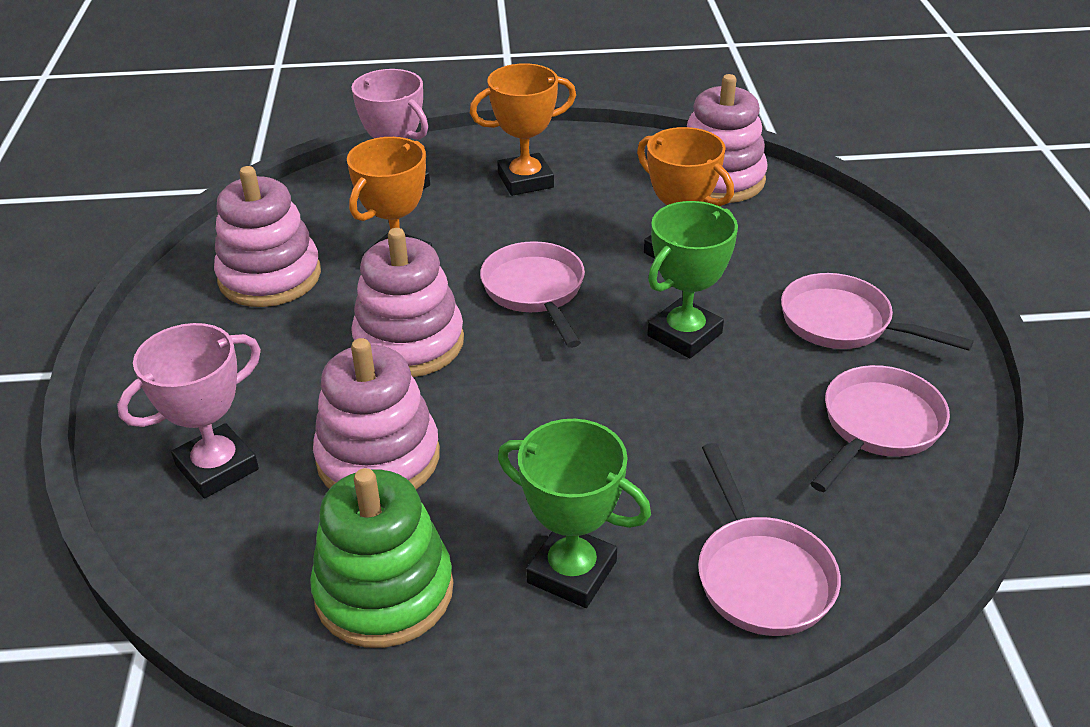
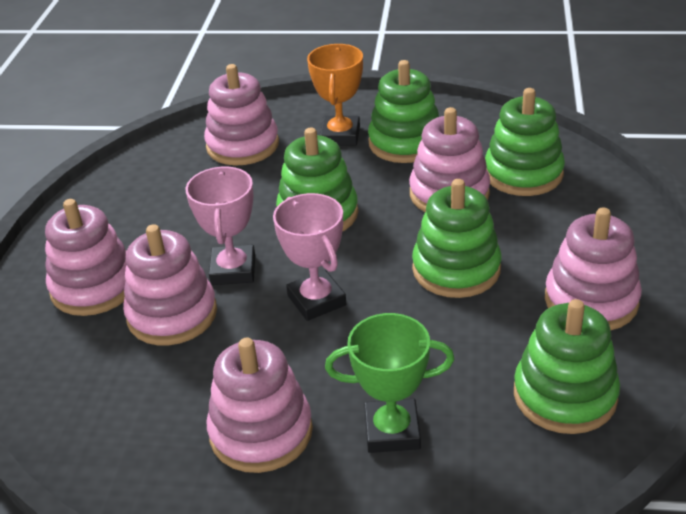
green stacking toy: [310,468,453,648] = 1 -> [276,128,358,232] [368,60,439,163] [412,179,502,298] [485,88,565,196] [514,299,620,434] = 5
green trophy: [498,419,651,608] [648,201,738,358] = 2 -> [325,313,455,453] = 1
orange trophy: [347,137,432,255] [470,63,576,196] [637,127,734,259] = 3 -> [307,44,363,145] = 1
pink pan: [480,241,585,348] [698,443,841,636] [781,273,974,351] [810,365,950,492] = 4 -> none = 0
pink stacking toy: [214,166,321,307] [313,338,440,489] [351,228,464,377] [687,74,768,203] = 4 -> [45,199,127,316] [123,224,217,345] [204,64,279,166] [207,338,313,473] [409,107,490,212] [545,207,642,330] = 6

